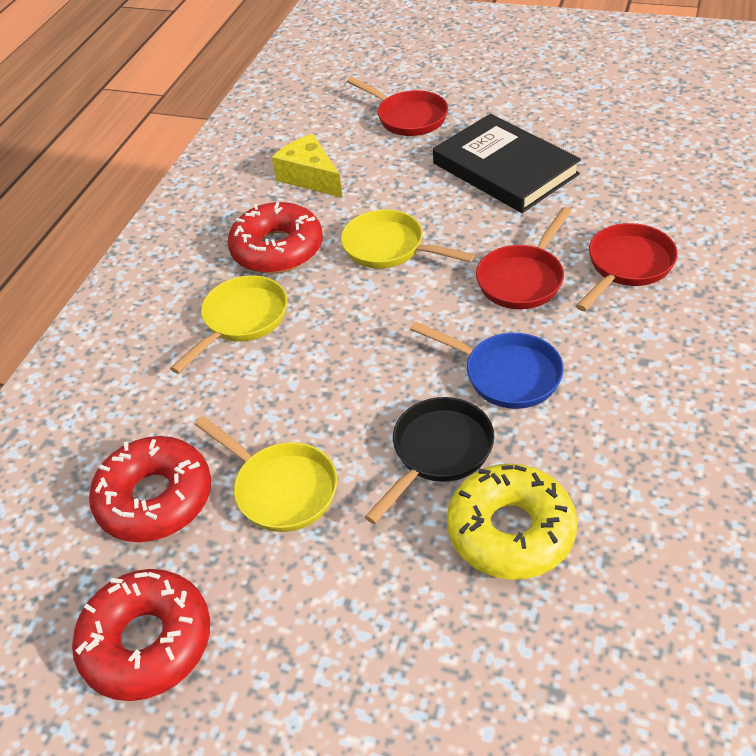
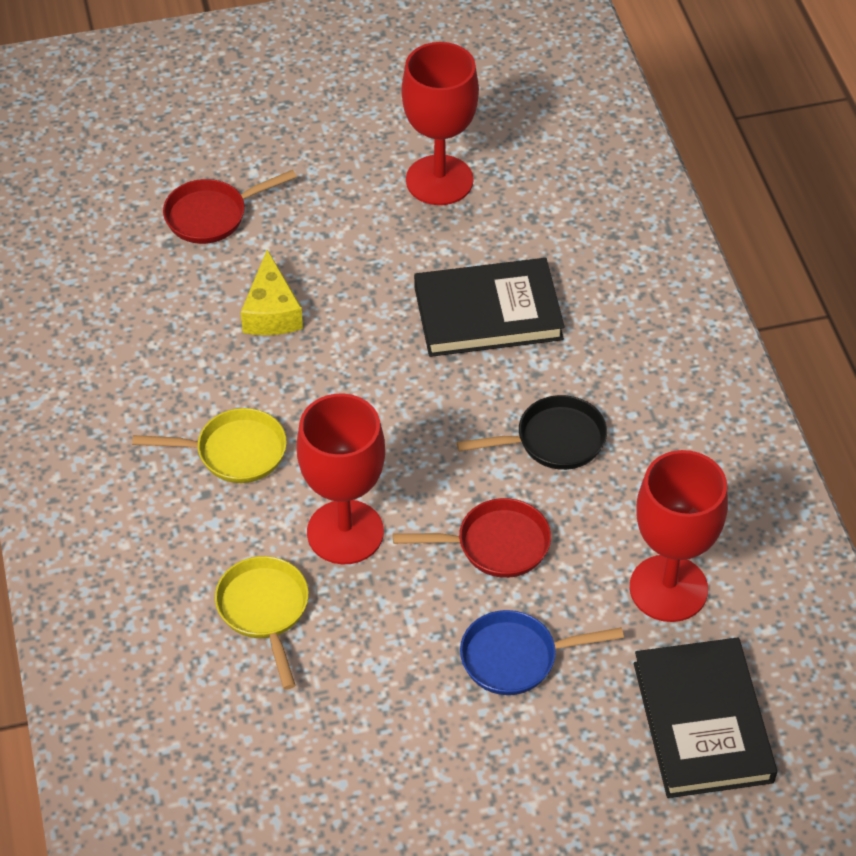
black book: [433,114,581,213] = 1 -> [414,258,565,357] [634,637,777,798] = 2
red donut: [72,569,210,701] [89,436,211,542] [228,202,323,274] = 3 -> none = 0
red goblet: none = 0 -> [297,393,385,564] [402,42,479,205] [630,450,728,622] = 3
red pan: [347,77,448,136] [476,207,572,309] [576,223,678,311] = 3 -> [163,170,297,244] [393,498,551,578] = 2
yellow donut: [447,464,577,580] = 1 -> none = 0
yellow pan: [170,275,287,374] [194,416,337,532] [341,209,475,269] = 3 -> [132,408,287,483] [215,556,309,689] = 2

